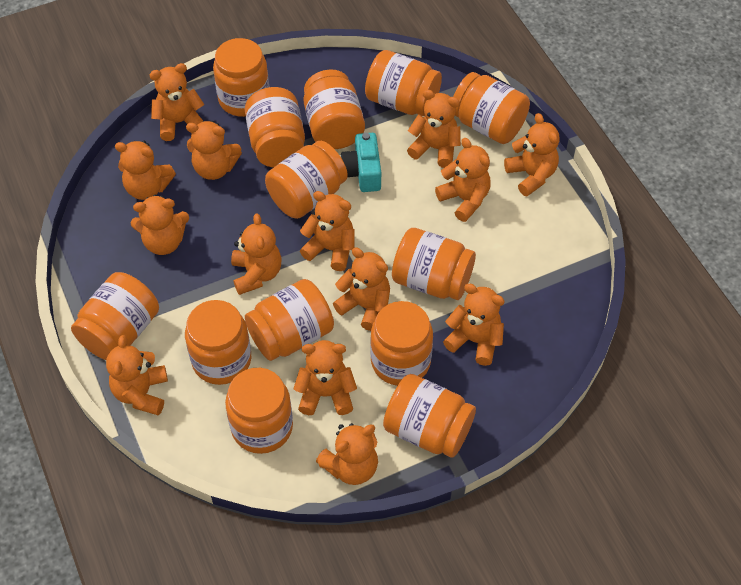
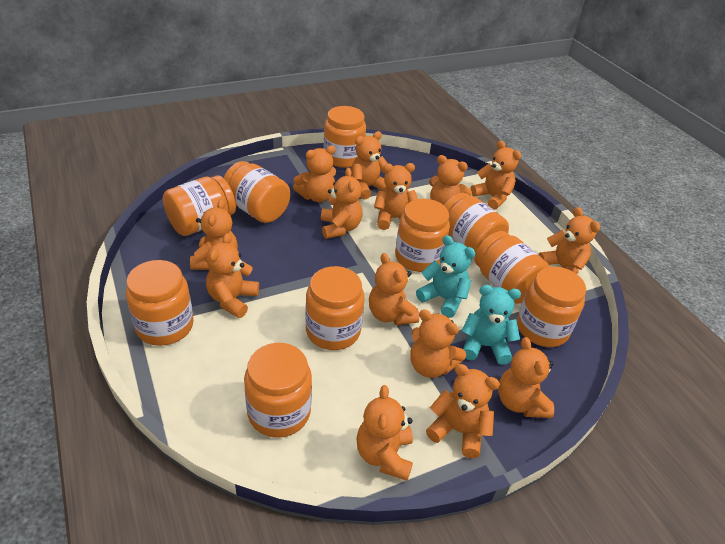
orange jar: [71,272,159,360] [185,300,251,385] [213,38,269,117] [225,368,293,454] [245,87,305,168] [245,279,334,361] [265,141,348,219] [304,69,365,149] [365,50,442,116] [370,301,433,386] [383,374,476,458] [392,228,476,300] [453,72,530,144] = 13 -> [126,260,193,346] [163,175,236,236] [224,161,290,223] [244,343,312,438] [305,266,365,350] [324,106,366,168] [395,199,450,272] [444,193,509,253] [474,231,550,303] [517,267,586,347] = 10
turquoise camera: [341,133,381,192] = 1 -> none = 0
turquoise teddy bear: none = 0 -> [416,235,476,318] [462,285,521,365] = 2

